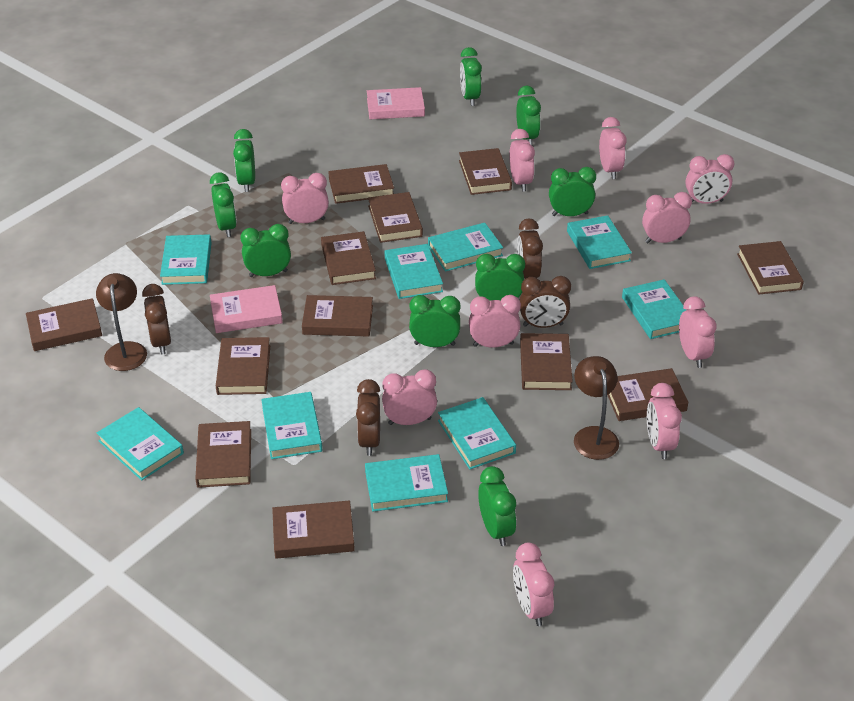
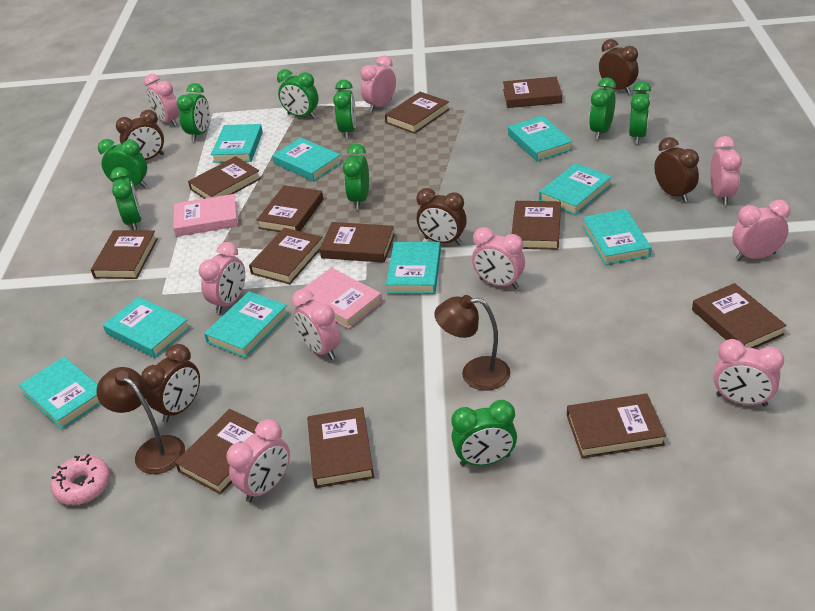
brown clock: [142,284,171,355] [356,379,380,456] [517,218,543,279] [520,276,571,328] = 4 -> [116,110,164,160] [141,344,200,422] [416,188,467,245] [599,39,639,94] [654,137,699,202] = 5
pink clock: [281,173,329,224] [382,369,437,425] [469,295,521,348] [509,129,535,192] [513,543,554,626] [599,117,627,179] [642,192,692,243] [647,383,682,459] [679,296,717,368] [686,154,734,204] = 10 -> [144,74,179,127] [199,242,245,314] [227,419,290,502] [291,289,341,360] [361,55,396,112] [472,227,525,289] [710,136,742,205] [713,339,784,407] [732,200,791,261] = 9
pink donut: none = 0 -> [50,454,110,505] = 1

